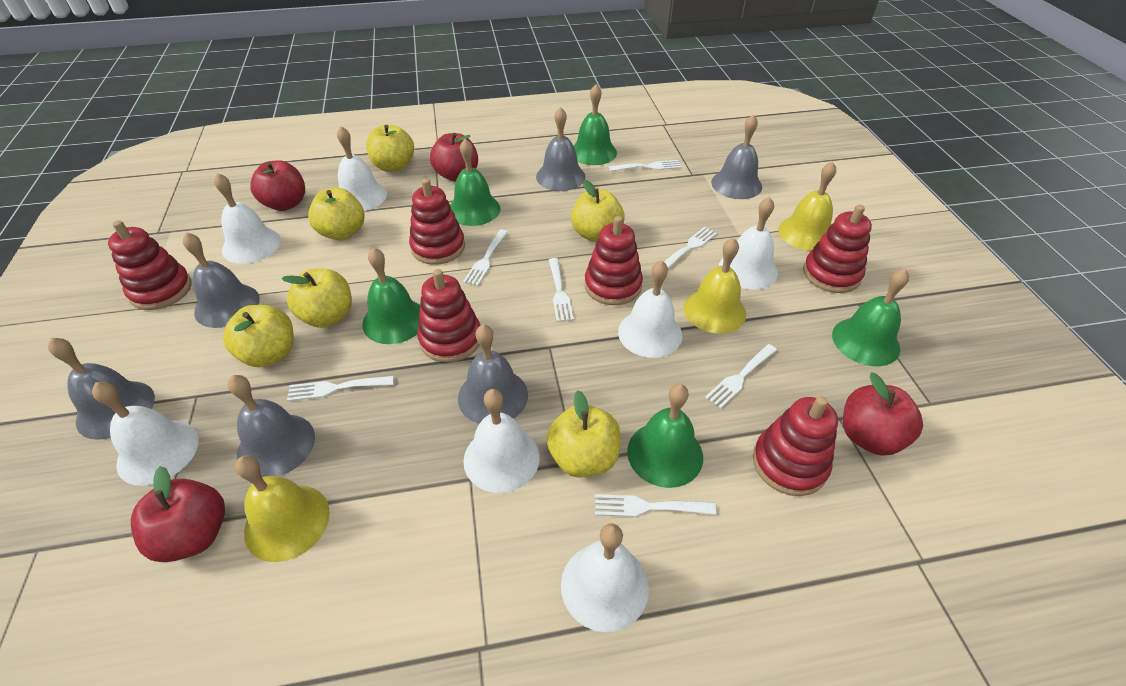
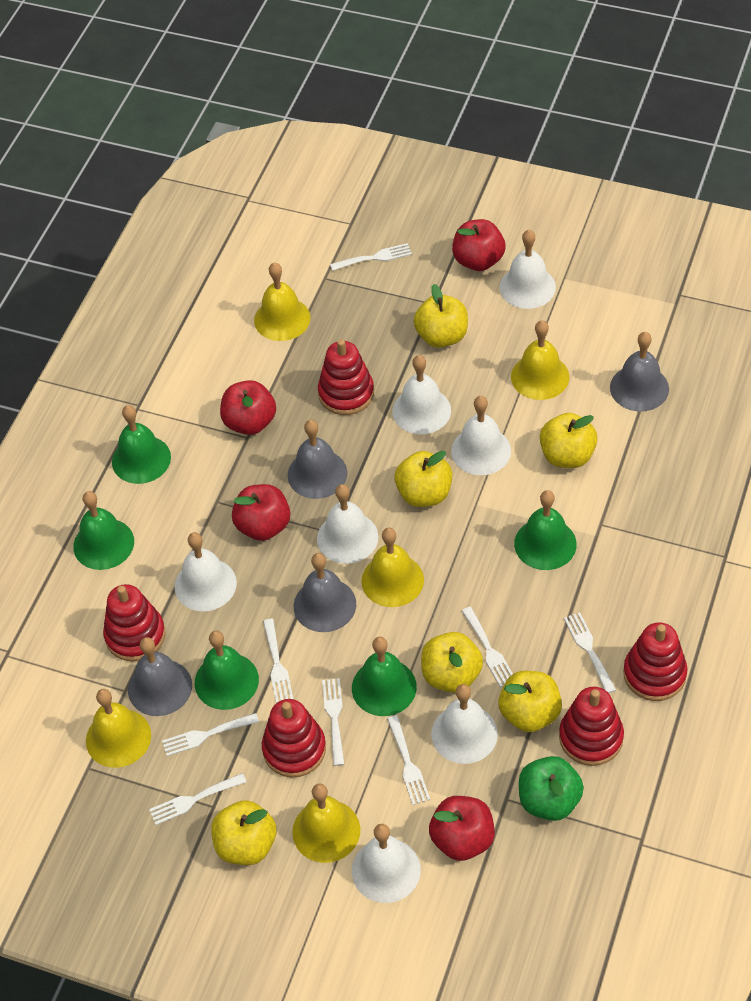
green apple: none = 0 -> [519,756,584,821] = 1
grey bell: [48,338,155,440] [183,232,260,328] [228,375,315,477] [458,324,528,424] [536,107,585,191] [711,114,762,199] = 6 -> [128,637,192,716] [288,420,347,499] [294,553,356,632] [610,332,669,412] = 4
red stacking toy: [108,220,192,310] [409,178,465,265] [417,269,481,363] [585,216,643,305] [753,396,838,496] [803,205,872,293] = 6 -> [103,584,166,661] [262,699,326,778] [318,339,374,415] [559,687,624,766] [623,622,688,701] = 5
white fork: [287,376,394,401] [463,230,508,286] [549,258,574,322] [595,494,716,517] [609,160,681,171] [664,227,717,268] [705,344,777,408] = 7 -> [149,773,247,825] [162,713,259,756] [263,619,293,703] [322,678,344,766] [330,243,412,271] [387,715,430,805] [462,607,513,687] [564,612,616,693] = 8
yellow bell: [235,455,330,562] [684,237,746,333] [778,161,836,251] = 3 -> [86,689,151,768] [254,262,310,341] [292,783,360,863] [361,528,424,607] [511,320,569,400] = 5

